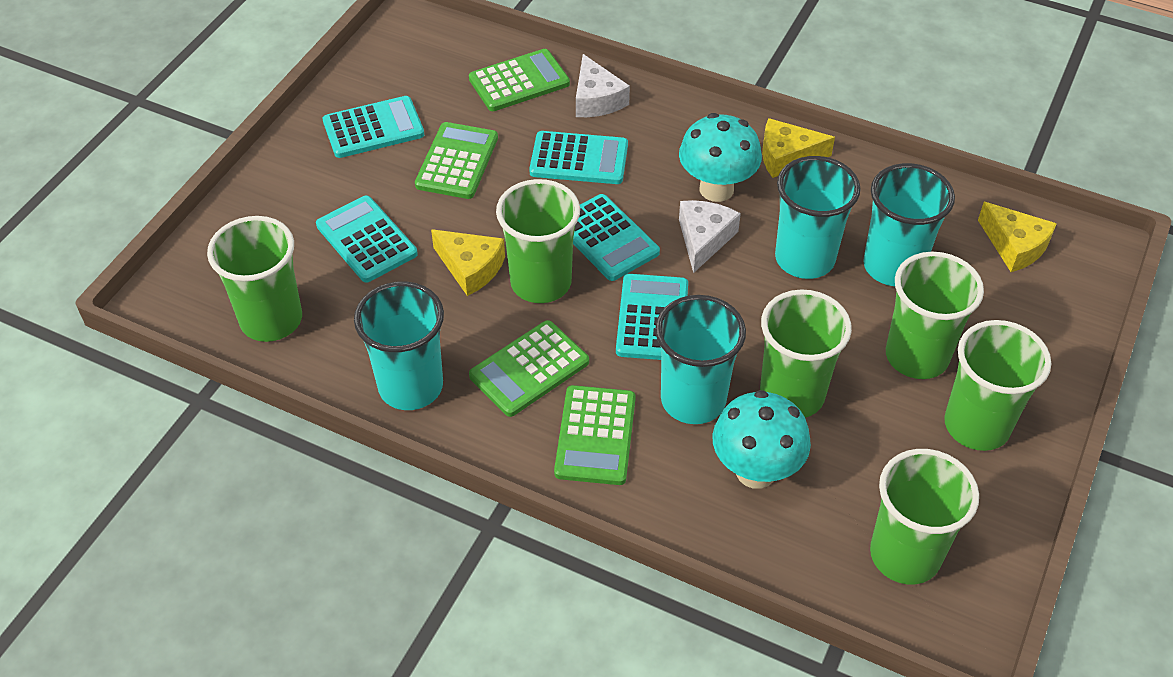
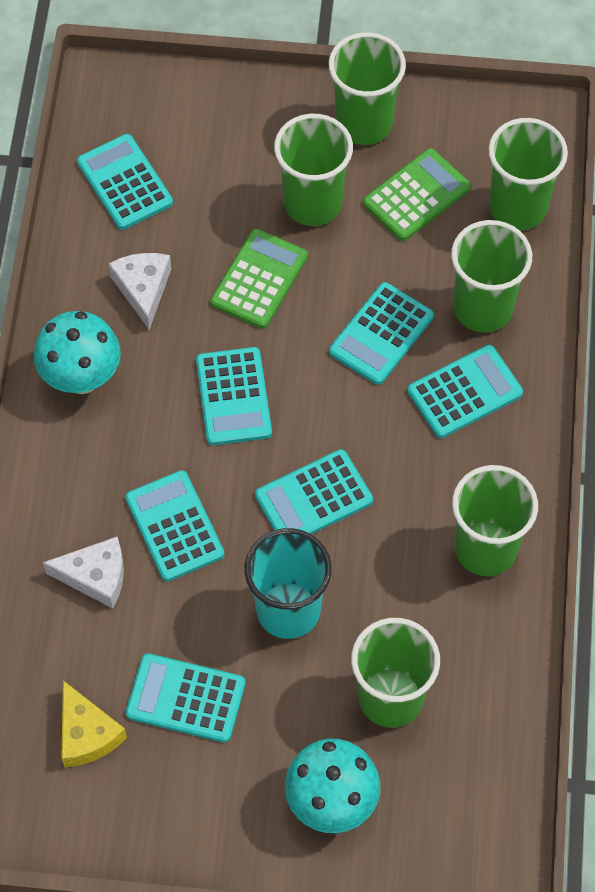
green calculator: [415,122,498,199] [469,49,570,111] [469,320,589,417] [554,385,636,485] = 4 -> [210,229,308,329] [363,148,471,241] = 2
turquoise calculator: [316,196,418,282] [323,96,424,158] [529,131,628,184] [573,194,660,281] [616,274,688,360] = 5 -> [77,134,173,230] [125,470,224,581] [126,653,245,742] [196,347,272,445] [255,449,373,534] [329,282,434,385] [408,345,523,438] = 7
turquoise cup: [354,281,444,410] [655,295,746,424] [775,156,861,279] [863,163,955,286] = 4 -> [244,528,332,639] = 1
yellow cheese: [431,229,505,296] [762,118,835,178] [978,202,1057,272] = 3 -> [61,681,127,767] = 1

